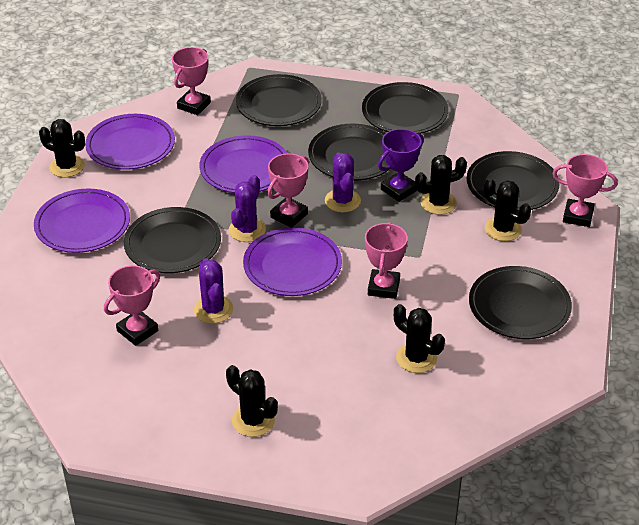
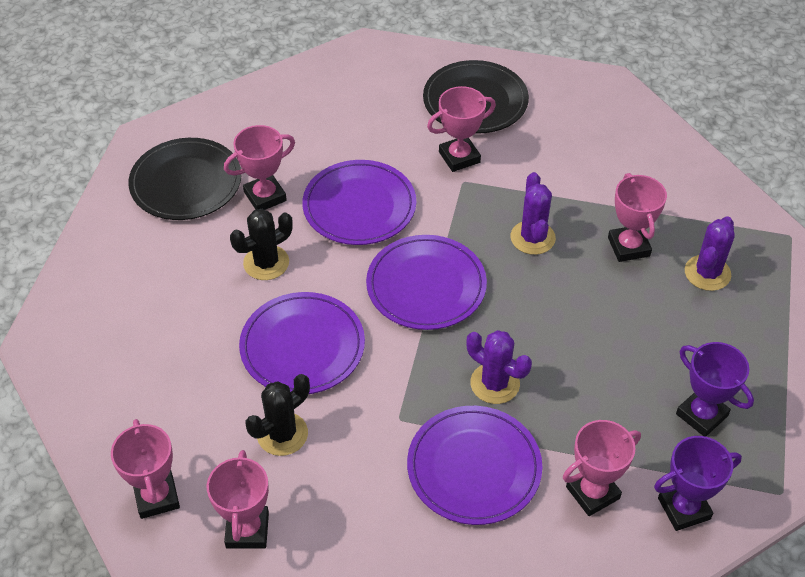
black cactus: [39,119,85,177] [226,365,278,437] [394,304,445,373] [415,155,467,215] [484,178,531,241] = 5 -> [230,209,293,280] [246,374,310,456] = 2
black plate: [124,207,221,273] [236,74,322,126] [308,124,390,181] [362,82,448,134] [467,151,559,211] [469,266,572,339] = 6 -> [129,138,242,220] [423,60,529,134] = 2
pink trophy: [104,265,160,346] [172,47,211,115] [267,153,309,227] [365,222,408,299] [553,154,618,227] = 5 -> [111,419,180,519] [207,450,269,548] [224,125,295,210] [427,86,496,172] [563,420,641,516] [608,173,667,262] = 6
purple trophy: [378,129,424,202] = 1 -> [654,436,742,531] [676,342,754,437] = 2

